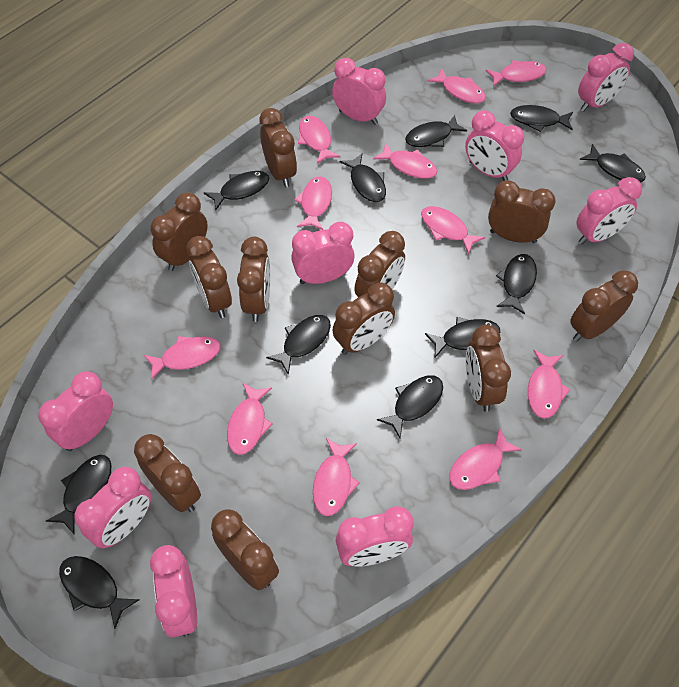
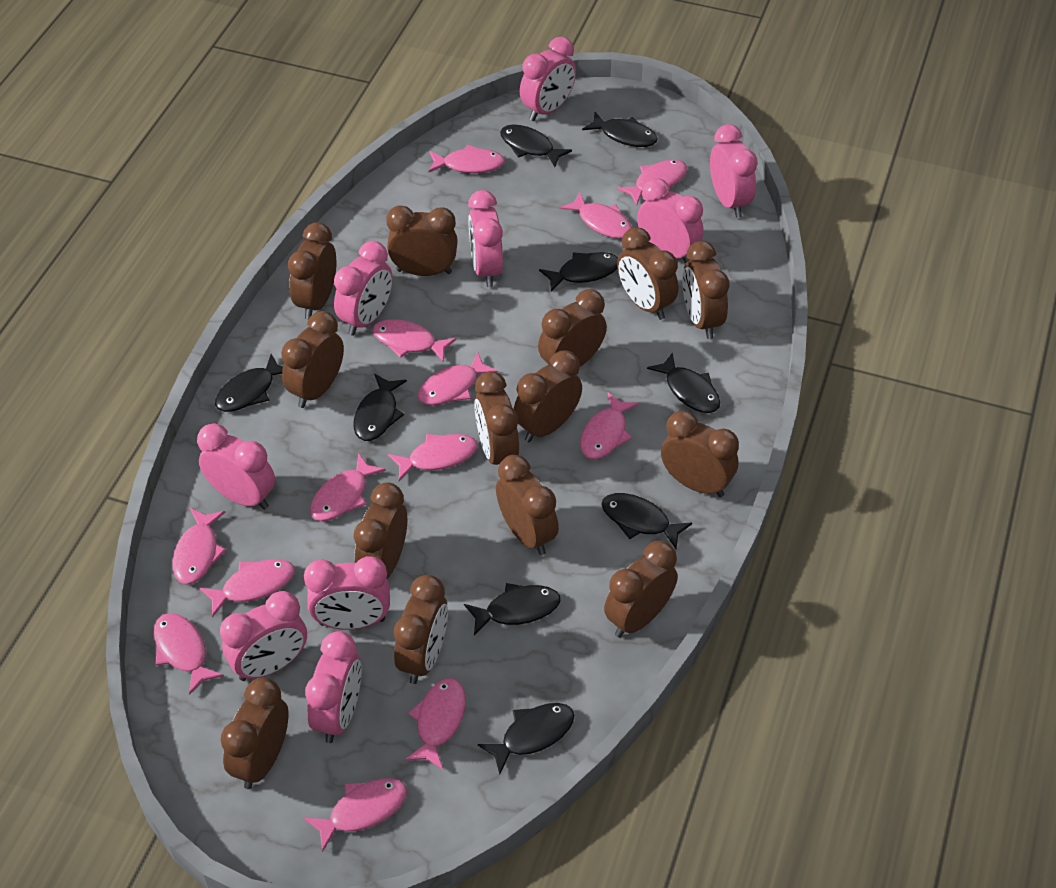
black fish: [46,455,112,534] [59,556,139,629] [204,171,269,210] [266,315,331,375] [339,154,386,202] [377,375,443,438] [405,115,467,147] [425,317,500,357] [496,254,537,314] [510,105,573,132] [580,144,646,183] = 11 -> [215,354,283,412] [353,374,407,441] [464,583,561,636] [478,703,574,775] [500,125,572,167] [539,252,618,292] [582,112,658,147] [601,493,692,549] [647,352,720,413] = 9
brown clock: [134,434,201,512] [151,193,208,271] [186,236,232,318] [211,509,279,591] [237,237,270,322] [259,108,297,187] [332,282,395,355] [354,231,405,297] [466,325,511,412] [488,180,555,243] [570,270,638,342] = 11 -> [221,678,289,789] [281,311,344,408] [288,222,336,320] [354,482,407,578] [386,205,458,276] [394,575,448,684] [474,371,519,465] [496,455,559,555] [514,351,582,442] [538,289,607,367] [604,541,678,638] [617,227,678,320] [661,410,739,497] [682,241,729,339] = 14
pink fish: [144,336,221,380] [227,383,273,455] [294,177,332,230] [298,116,341,164] [313,438,360,516] [373,142,437,179] [421,206,485,254] [427,68,486,103] [449,427,522,490] [486,60,547,87] [528,350,571,418] = 11 -> [154,613,224,695] [172,508,226,584] [199,559,295,617] [304,778,407,852] [310,453,386,521] [372,319,457,363] [388,434,478,481] [405,678,466,770] [418,352,498,405] [428,145,505,173] [560,192,632,239] [580,392,639,460] [617,160,687,205] = 13

